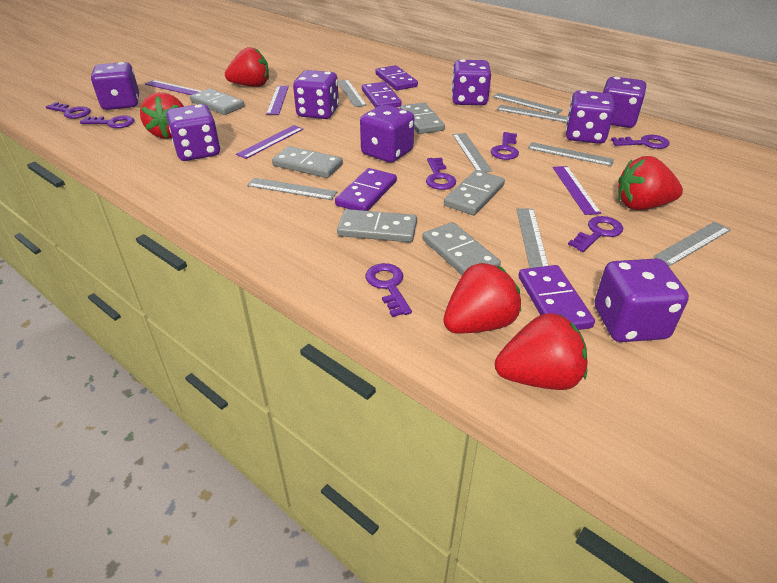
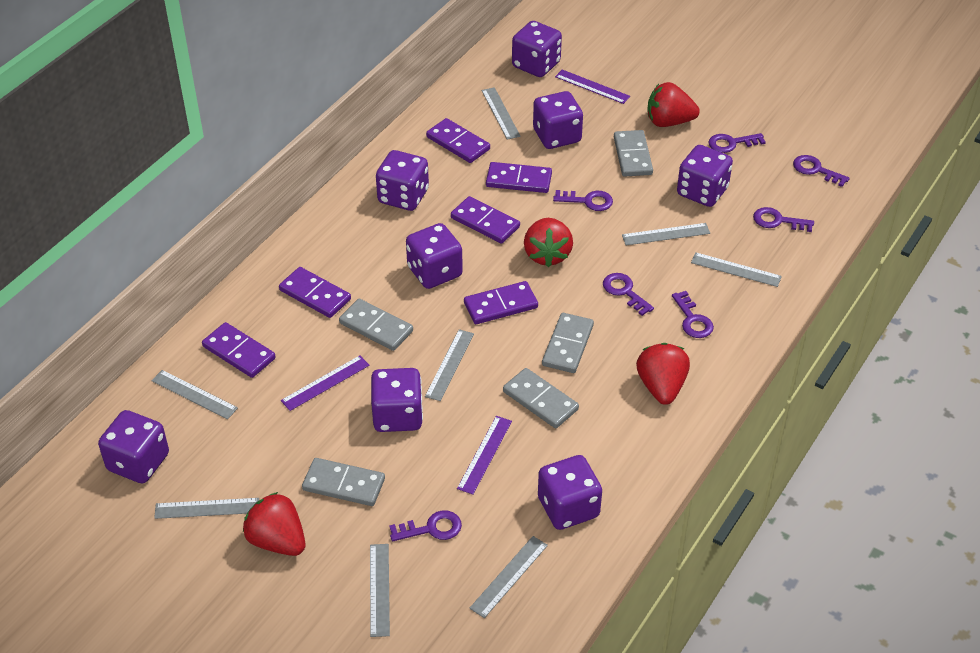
grey domino: [190,88,245,115] [272,146,343,178] [337,209,417,242] [400,102,445,134] [422,222,501,275] [444,170,505,215] = 6 -> [302,458,385,506] [339,299,413,351] [503,368,579,428] [542,313,594,373] [614,130,653,177] = 5
purple domino: [335,168,397,211] [362,82,402,108] [375,65,418,90] [519,265,595,330] = 4 -> [202,322,276,378] [279,267,351,318] [426,118,490,163] [451,196,520,244] [464,281,538,324] [486,162,552,193] = 6
purple ruler: [145,80,201,95] [236,125,303,159] [266,86,289,115] [553,166,601,215] = 4 -> [281,355,369,411] [457,416,512,495] [555,70,630,104] = 3
red strawberry: [140,92,184,139] [225,47,269,87] [443,263,521,333] [495,313,588,390] [618,156,683,210] = 5 -> [243,492,305,556] [524,218,573,267] [636,343,690,405] [647,82,700,127] = 4

